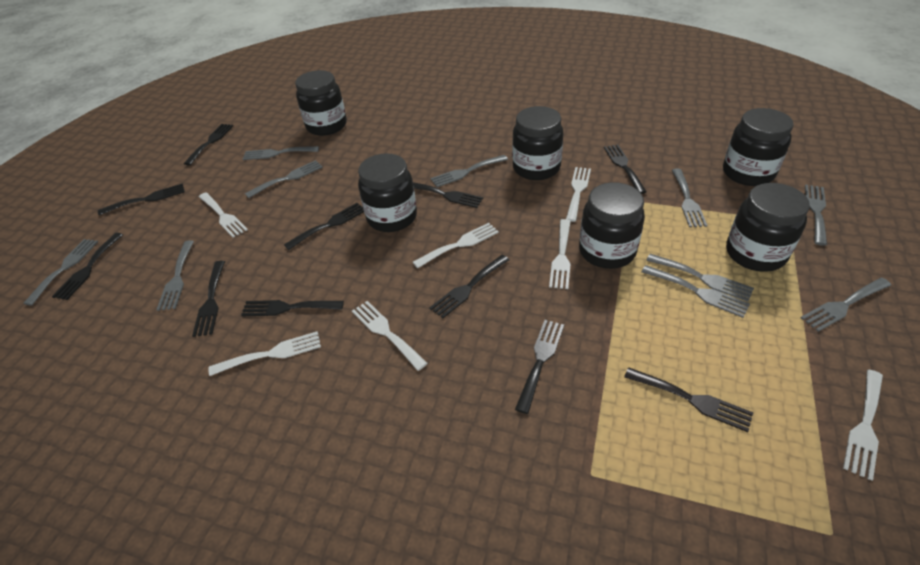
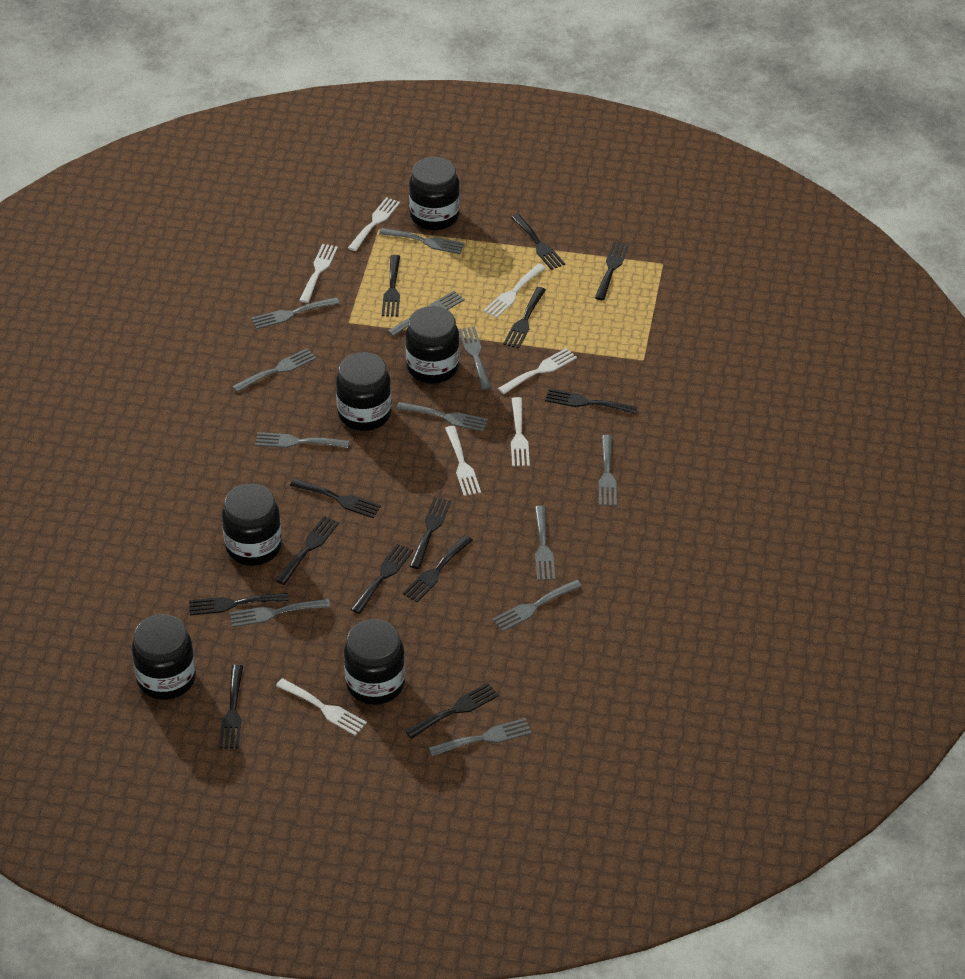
black fork: [52,233,123,300] [98,184,185,215] [184,124,233,165] [192,261,225,337] [241,300,344,316] [284,203,364,250] [413,182,483,208] [429,255,509,318] [515,320,564,414] [604,144,647,194] [624,367,753,432] = 11 -> [189,593,289,615] [219,665,243,749] [275,516,339,585] [290,478,381,518] [351,544,413,614] [382,255,400,317] [403,535,473,602] [405,683,499,739] [410,497,451,569] [503,287,546,349] [511,214,565,270] [545,389,638,414] [595,242,629,300] = 13
grey fork: [23,239,98,306] [156,240,194,311] [243,146,319,160] [245,160,323,198] [430,155,508,187] [641,265,750,318] [646,254,754,302] [672,169,707,227] [801,278,891,332] [805,185,827,246] = 10 -> [230,599,330,627] [232,349,316,392] [252,297,340,329] [255,432,349,448] [379,228,465,254] [388,291,465,336] [396,402,488,432] [429,718,532,757] [458,327,492,390] [492,579,582,632] [535,505,555,581] [599,435,617,506] = 12

